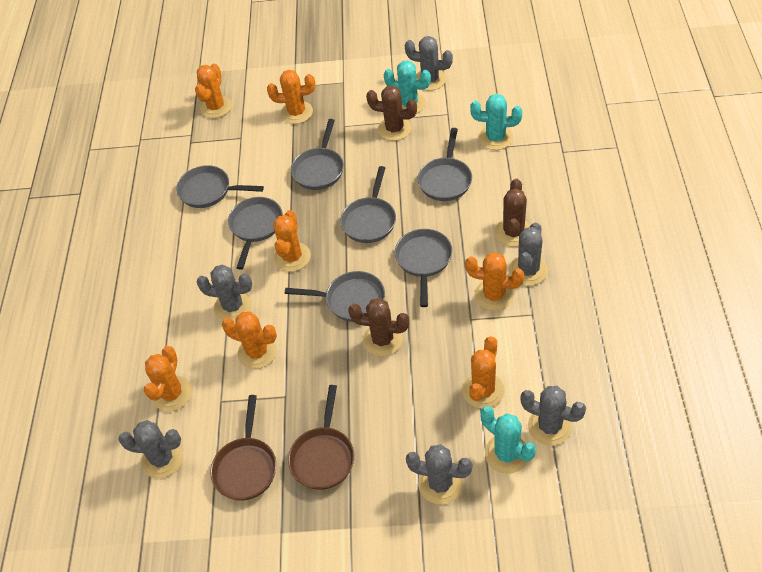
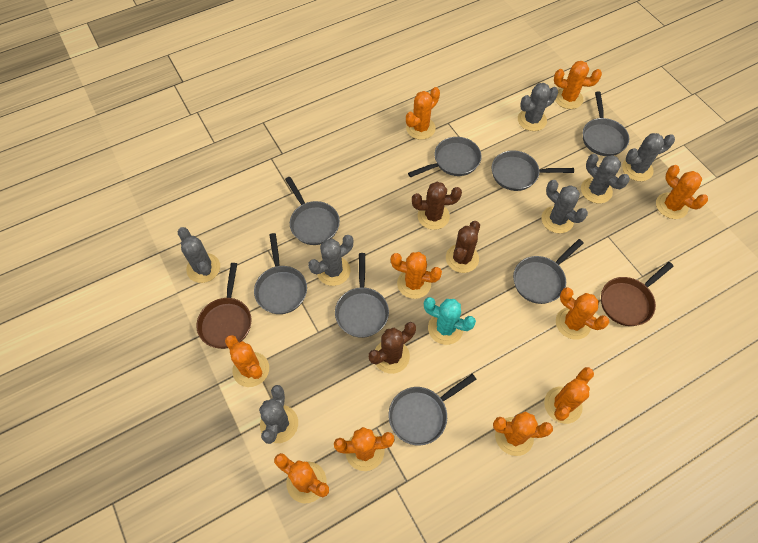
grey cactus: [118,420,183,478] [197,265,252,321] [405,36,453,91] [406,444,472,504] [509,222,548,286] [521,386,586,446] = 6 -> [178,227,220,283] [259,385,298,444] [308,235,353,286] [518,83,558,131] [541,180,588,233] [581,154,630,203] [622,133,675,181] = 7
grey pan: [176,165,264,208] [228,197,283,270] [285,271,385,322] [291,119,344,190] [340,166,396,243] [395,229,452,307] [418,128,472,201] = 7 -> [254,233,307,314] [285,177,340,245] [335,253,389,338] [388,374,476,445] [408,137,482,178] [492,150,574,191] [513,239,584,304] [583,92,629,156] = 8
orange cactus: [144,346,192,411] [195,64,232,118] [222,312,277,369] [267,70,315,124] [273,210,311,272] [462,336,505,409] [465,252,524,311] = 7 -> [225,335,269,387] [274,453,329,504] [334,427,394,471] [391,252,442,299] [406,87,440,140] [493,411,553,456] [544,367,594,424] [554,61,602,109] [556,287,609,340] [656,165,708,219] = 10
turquoise cactus: [384,60,431,114] [470,94,522,150] [480,406,536,474] = 3 -> [424,297,476,345] = 1

